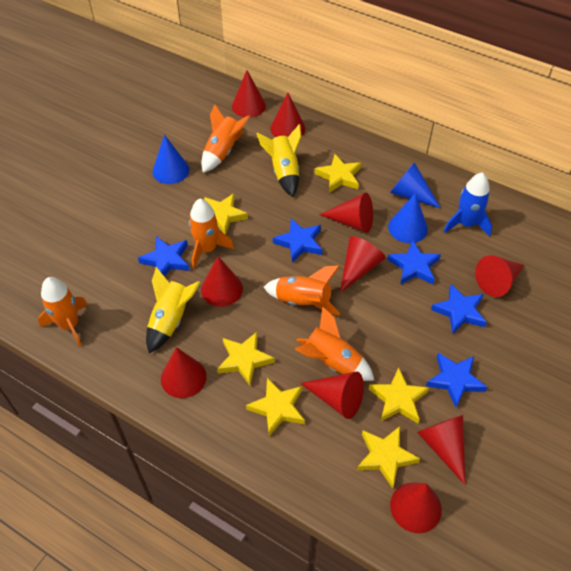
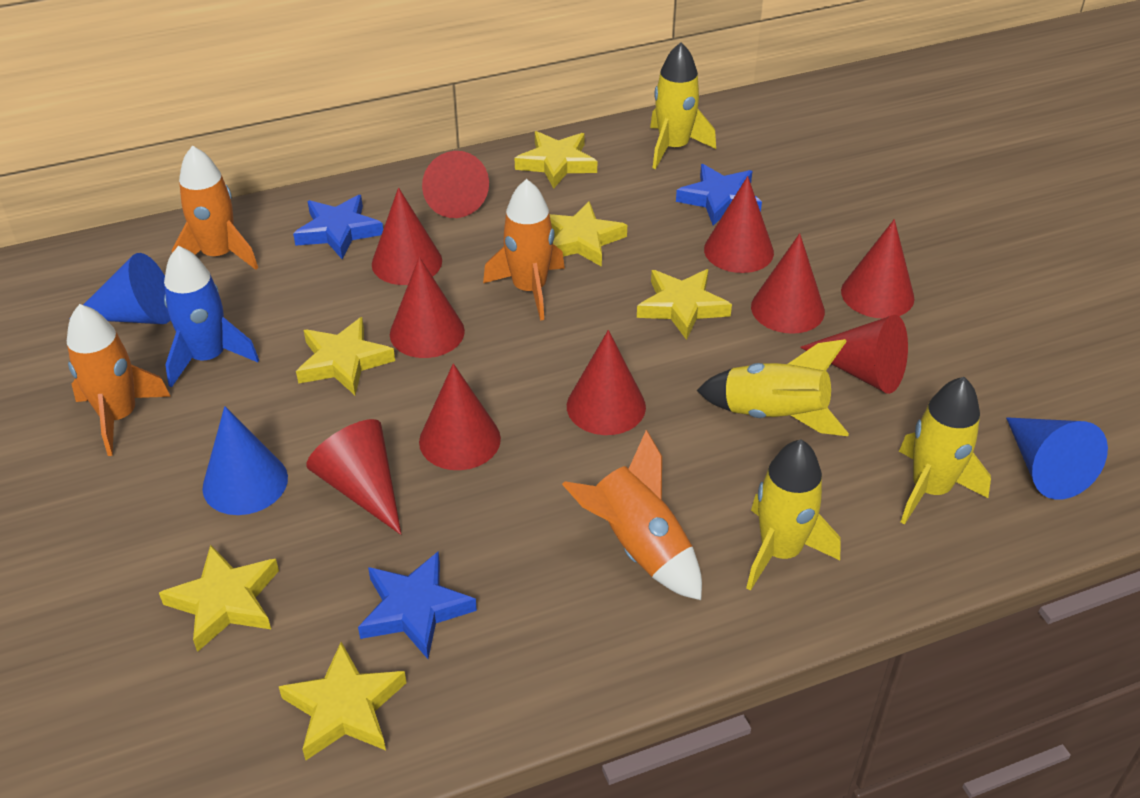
blue star: [138,236,190,276] [273,219,322,263] [388,240,441,285] [426,353,487,407] [431,284,487,334] = 5 -> [293,195,383,259] [358,552,477,659] [676,164,762,226] = 3
orange rocket: [38,277,88,347] [189,199,234,269] [201,104,250,173] [264,265,341,316] [295,307,374,381] = 5 -> [67,304,171,456] [172,146,258,270] [483,179,565,321] [562,430,702,600] = 4
yellow rocket: [146,267,200,353] [256,124,302,197] = 2 -> [650,42,716,169] [697,339,849,436] [746,439,841,591] [899,377,991,524] = 4

